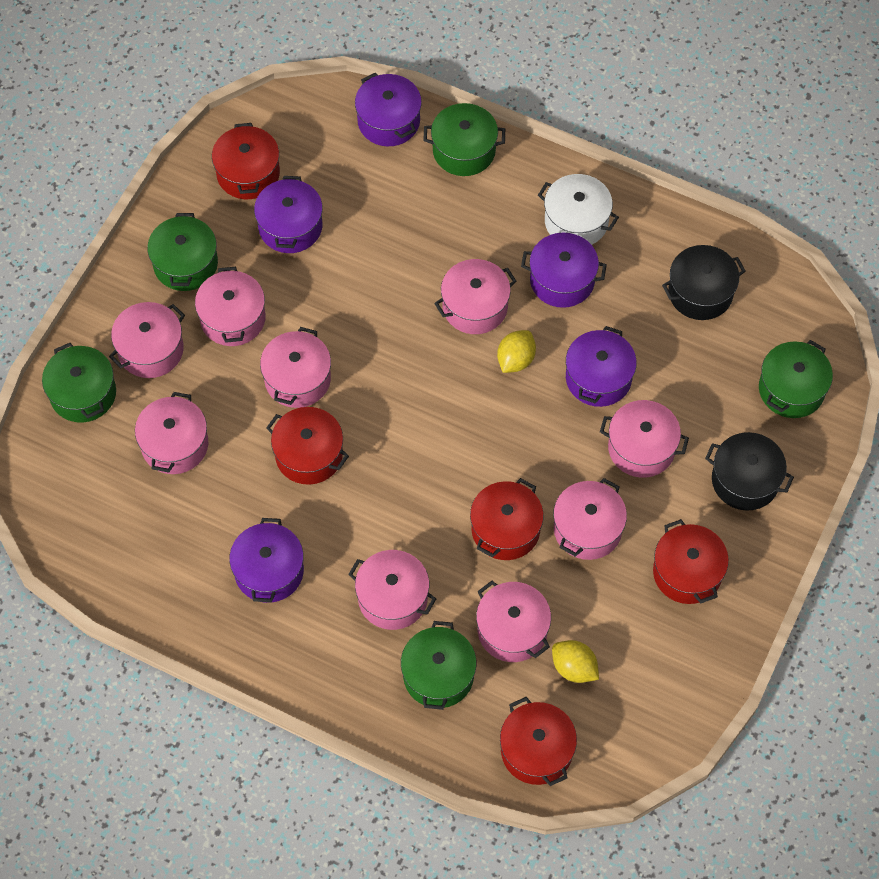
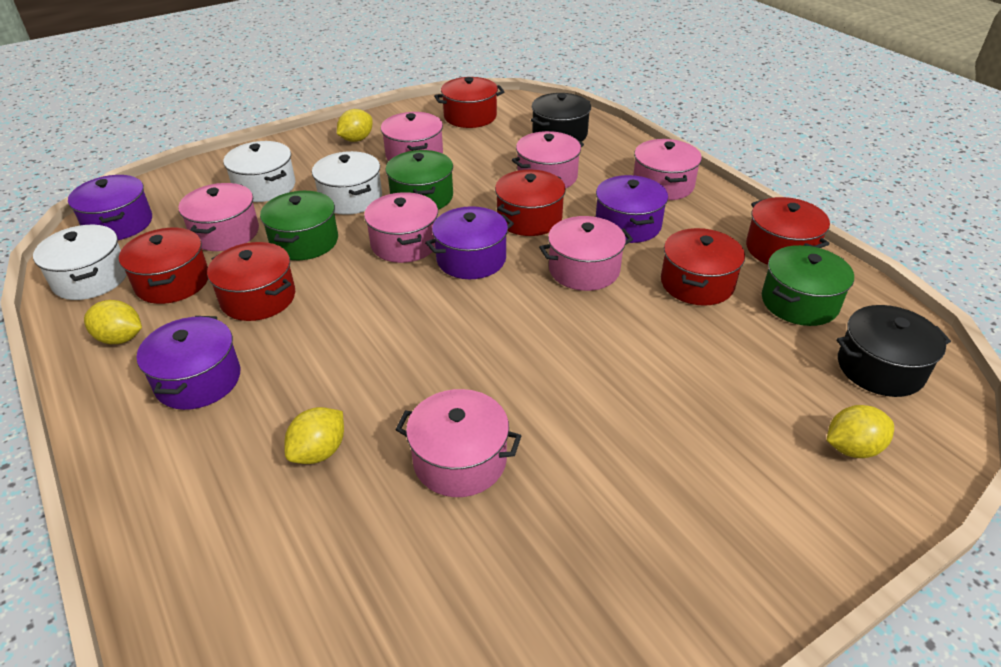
green pot: [42,343,116,422] [147,213,218,291] [401,621,476,710] [423,103,505,176] [759,340,833,418] = 5 -> [260,191,338,260] [386,150,453,210] [762,245,854,326] = 3
pink pot: [109,302,185,378] [135,392,208,474] [195,266,266,346] [260,327,331,408] [348,550,436,630] [434,259,517,334] [476,581,551,662] [553,478,627,560] [600,400,689,478] = 9 -> [178,183,259,251] [364,192,438,263] [381,112,443,161] [396,389,521,497] [512,131,584,188] [539,216,633,291] [633,139,702,200] = 7
purple pot: [229,518,304,603] [254,176,323,253] [355,72,422,146] [521,233,607,308] [566,326,637,407] = 5 -> [68,175,152,240] [137,316,240,410] [425,206,514,279] [596,175,668,243] = 4
red pot: [212,123,280,199] [266,407,349,485] [470,478,544,560] [500,697,577,786] [653,519,729,604] = 5 -> [119,228,208,304] [207,242,295,321] [434,77,504,128] [495,170,566,236] [661,228,745,306] [746,197,830,265] = 6
white pot: [538,174,619,245] = 1 -> [33,225,127,300] [223,141,295,202] [312,151,382,215] = 3
yellow lemon: [497,330,536,373] [552,640,599,683] = 2 -> [84,300,142,344] [284,407,344,464] [337,109,373,142] [827,405,894,458] = 4

